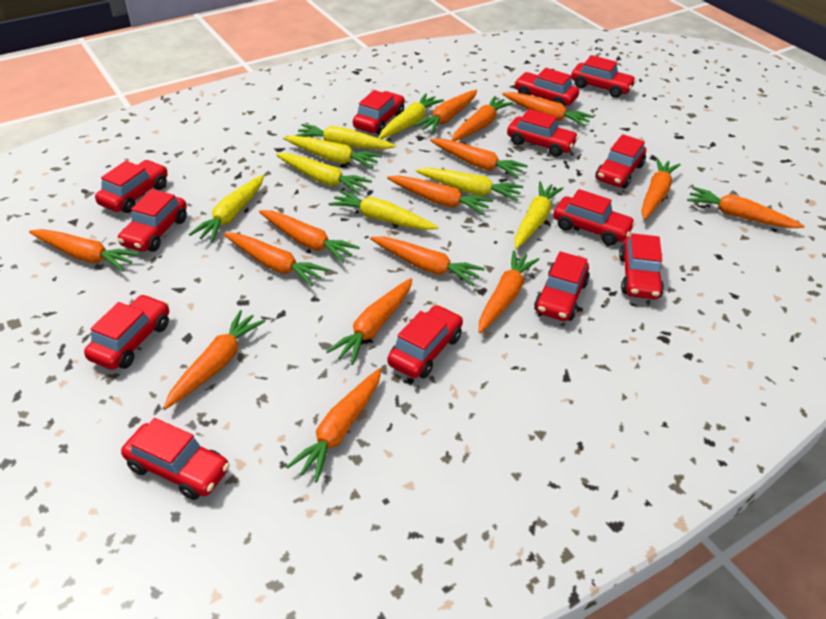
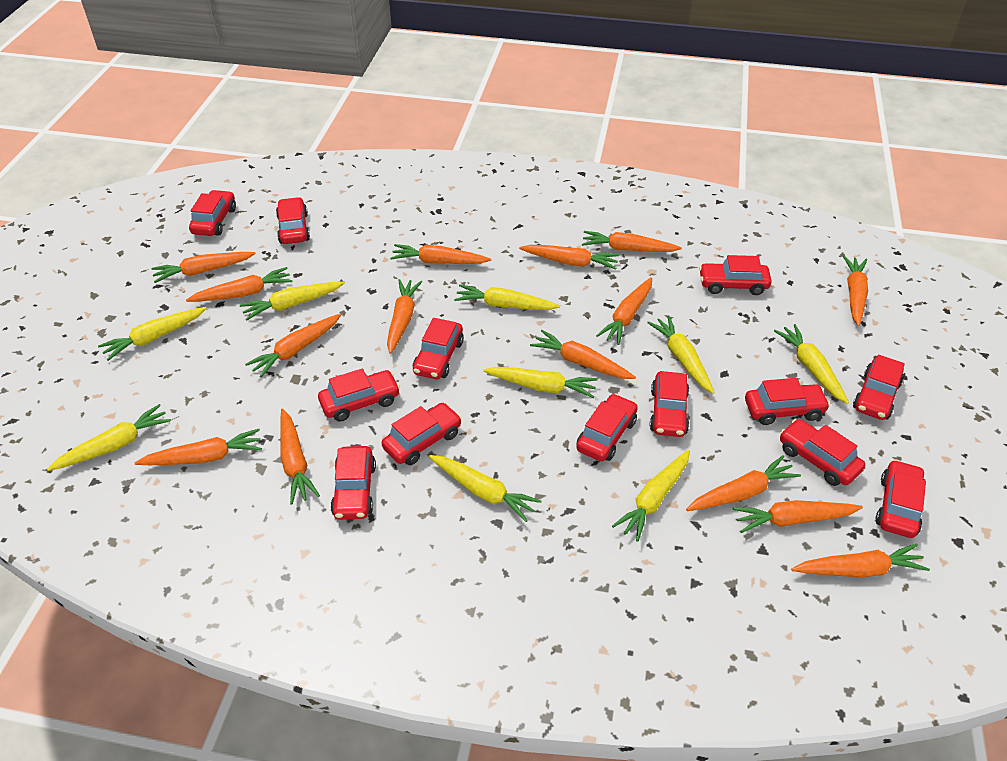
yellow carrot: [189,175,264,243] [276,153,372,195] [284,136,382,169] [294,124,396,149] [328,190,438,230] [379,93,444,139] [416,168,523,201] [515,181,564,249] = 8 -> [47,404,171,471] [98,307,207,361] [240,281,345,321] [429,455,541,522] [454,284,560,310] [483,367,598,398] [612,450,690,542] [647,316,715,394] [774,324,849,404] = 9

